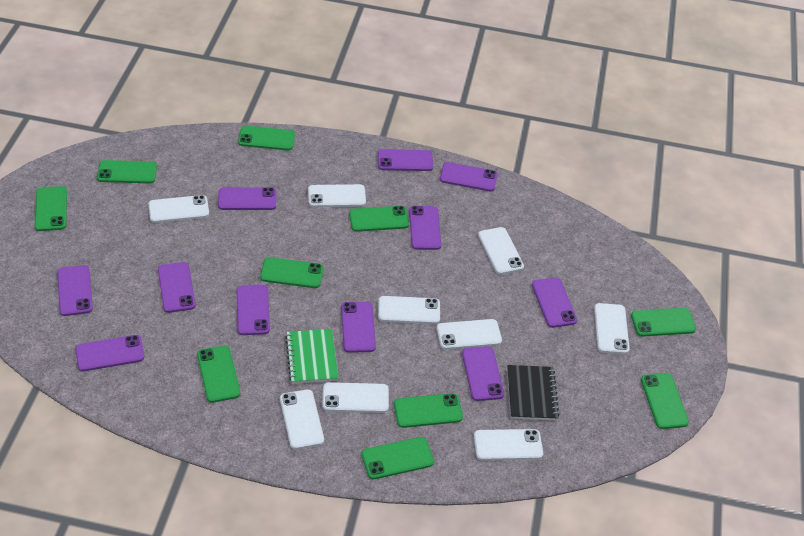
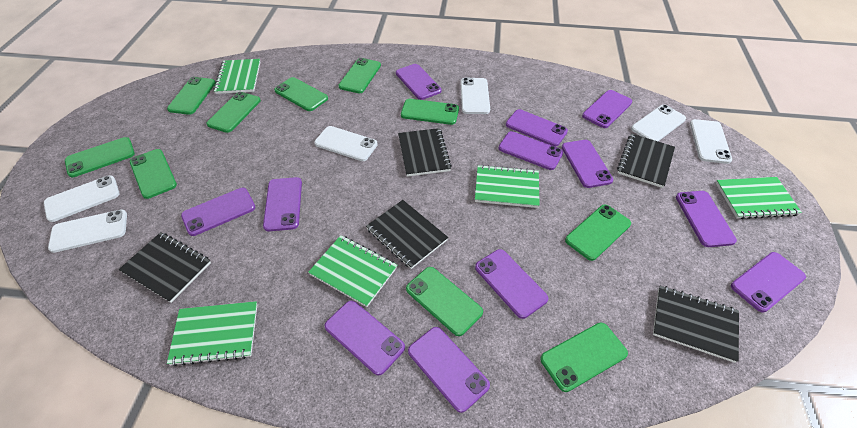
black notebook: [507,365,560,420] = 1 -> [119,232,211,303] [366,200,448,269] [398,128,452,177] [617,134,675,188] [653,286,739,363] = 5
green notebook: [285,329,339,384] = 1 -> [167,301,258,366] [214,59,260,94] [308,235,397,307] [475,165,540,208] [716,177,802,219] = 5
purple phone: [57,265,93,316] [75,335,144,371] [158,262,196,313] [218,187,276,210] [237,285,270,335] [341,302,376,353] [377,149,433,171] [409,206,441,250] [440,162,498,191] [462,346,504,401] [532,277,577,328] = 11 -> [181,188,255,236] [263,177,302,231] [324,301,405,375] [396,64,441,100] [408,327,490,413] [475,249,548,319] [499,131,563,170] [506,109,568,146] [562,140,613,188] [582,90,632,128] [676,191,737,247] [731,252,806,312] = 12
white phone: [149,195,209,223] [280,389,324,449] [308,184,366,207] [322,382,389,413] [378,296,440,324] [437,319,502,350] [474,429,543,460] [478,227,524,274] [594,303,630,354] = 9 -> [44,175,119,222] [48,209,127,253] [314,126,378,161] [461,78,490,114] [631,105,686,141] [690,119,732,164] = 6

